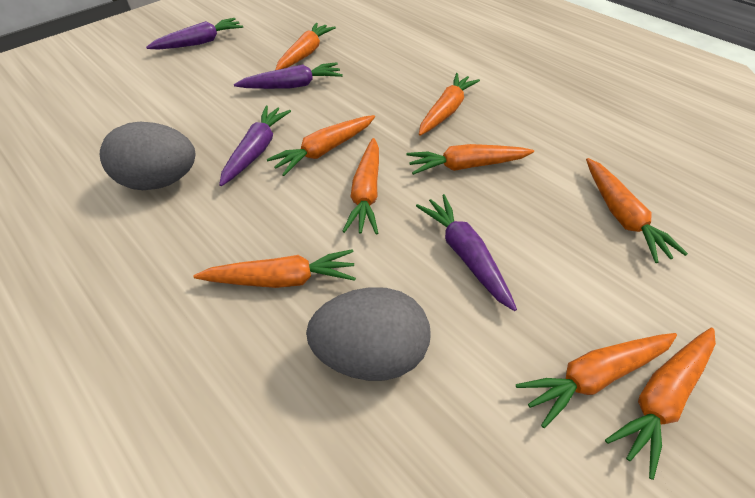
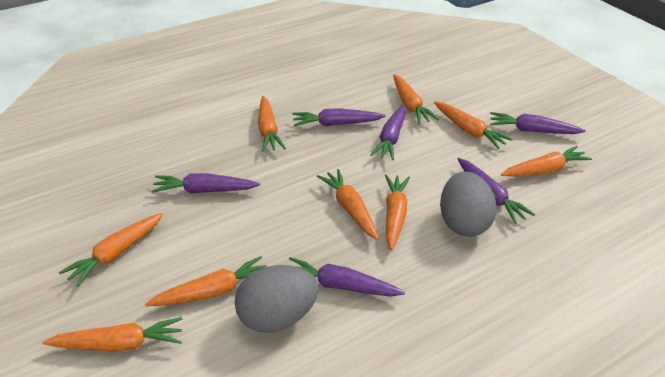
purple carrot: [146,18,243,49] [219,105,291,186] [234,62,343,89] [416,194,517,311] = 4 -> [151,173,260,193] [289,257,405,297] [292,108,385,126] [370,104,406,160] [457,158,535,224] [490,112,586,134] = 6

